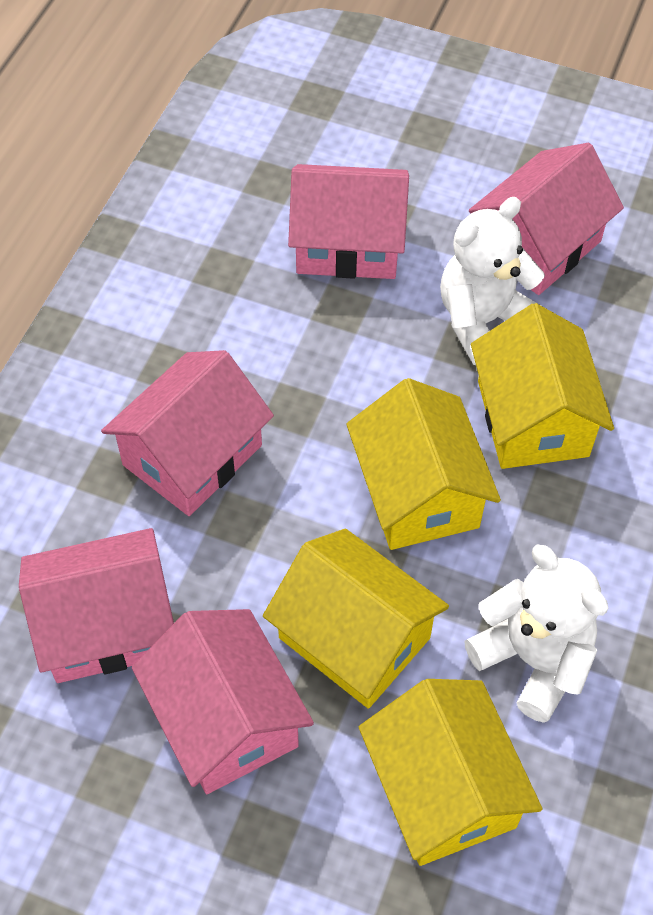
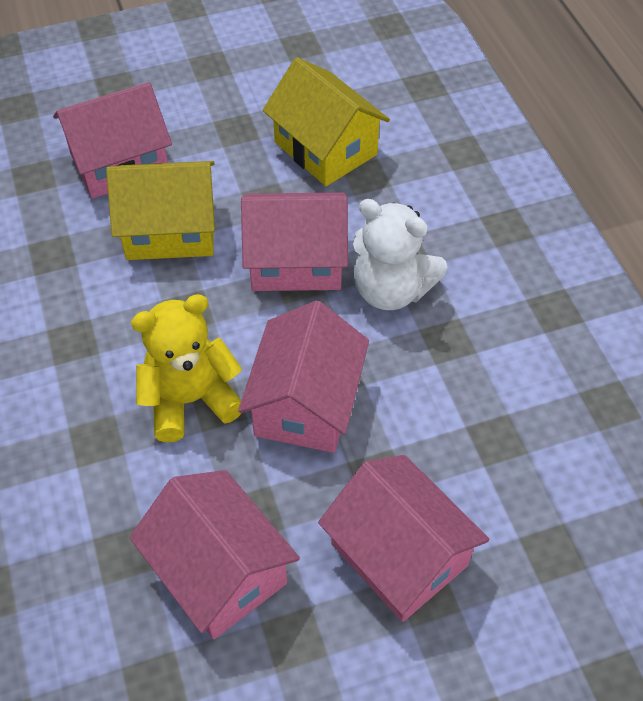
white teddy bear: [440,197,545,365] [464,545,608,723] = 2 -> [353,199,447,310] = 1
yellow house: [263,529,449,709] [346,378,501,550] [359,679,542,866] [471,303,614,469] = 4 -> [106,161,215,260] [263,57,390,186] = 2
yellow teddy bear: none = 0 -> [131,294,242,443] = 1

